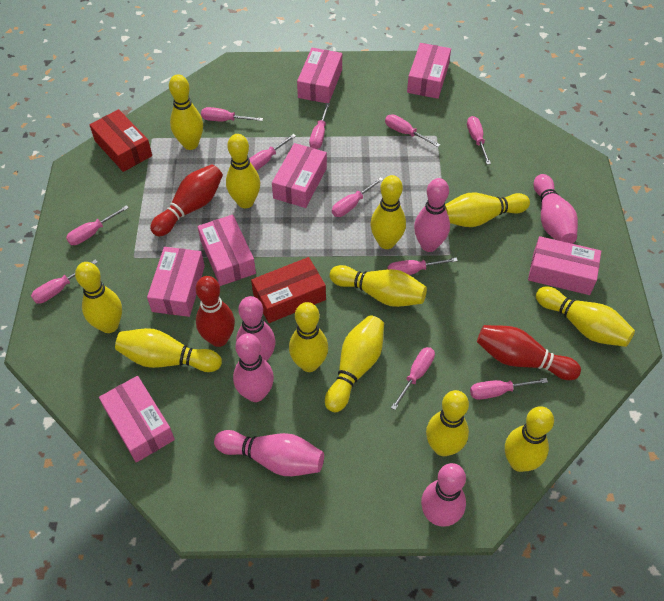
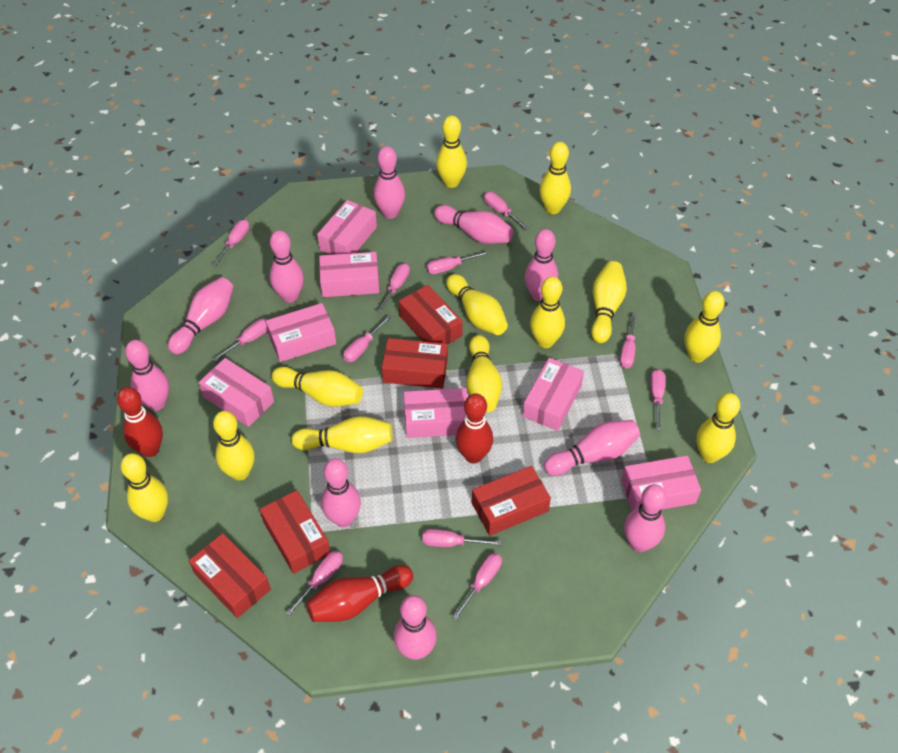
pink bowling pin: [214,430,324,476] [233,333,274,402] [236,296,275,361] [414,178,450,252] [421,463,466,527] [533,174,578,244] = 6 -> [125,340,169,411] [168,277,234,354] [270,230,304,303] [321,459,361,527] [374,146,405,219] [394,595,437,660] [434,205,513,244] [525,229,558,301] [544,420,640,476] [624,484,667,552] = 10
red box: [89,109,152,172] [251,257,326,323] = 2 -> [189,533,271,618] [260,490,330,574] [382,338,448,389] [399,285,463,344] [472,466,551,536] = 5

